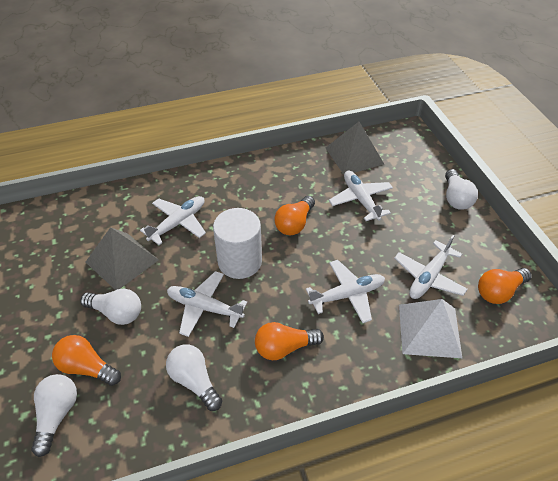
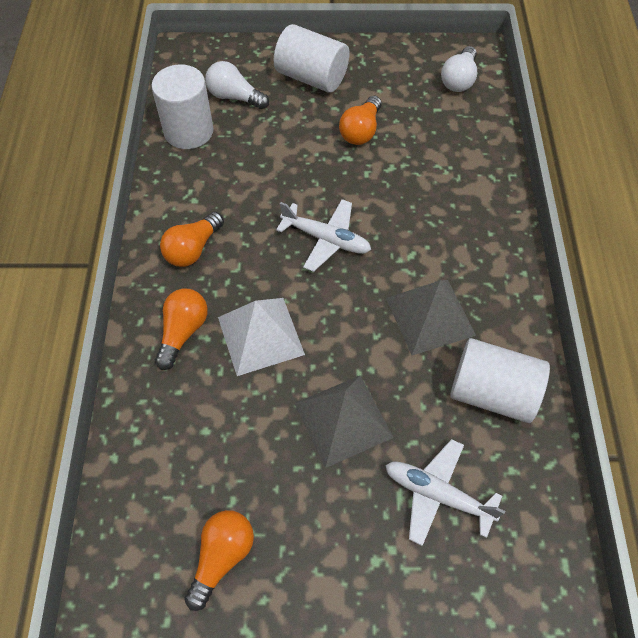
white cylinder: [213,208,262,279] = 1 -> [151,64,214,149] [274,24,350,93] [450,338,550,423] = 3
white light bulb: [31,374,77,457] [80,289,141,325] [166,345,222,411] [445,169,478,210] = 4 -> [205,61,269,109] [441,46,477,92] = 2
white plane: [140,196,206,245] [167,271,247,337] [306,260,385,323] [329,171,393,221] [394,235,468,299] = 5 -> [276,199,371,272] [385,439,505,546] = 2

